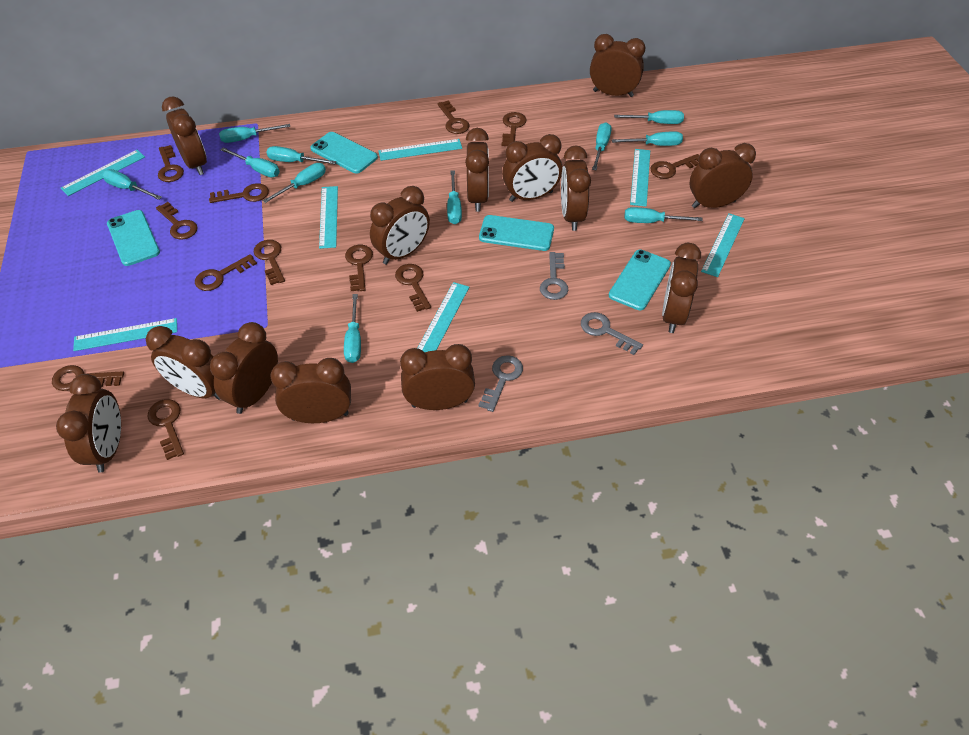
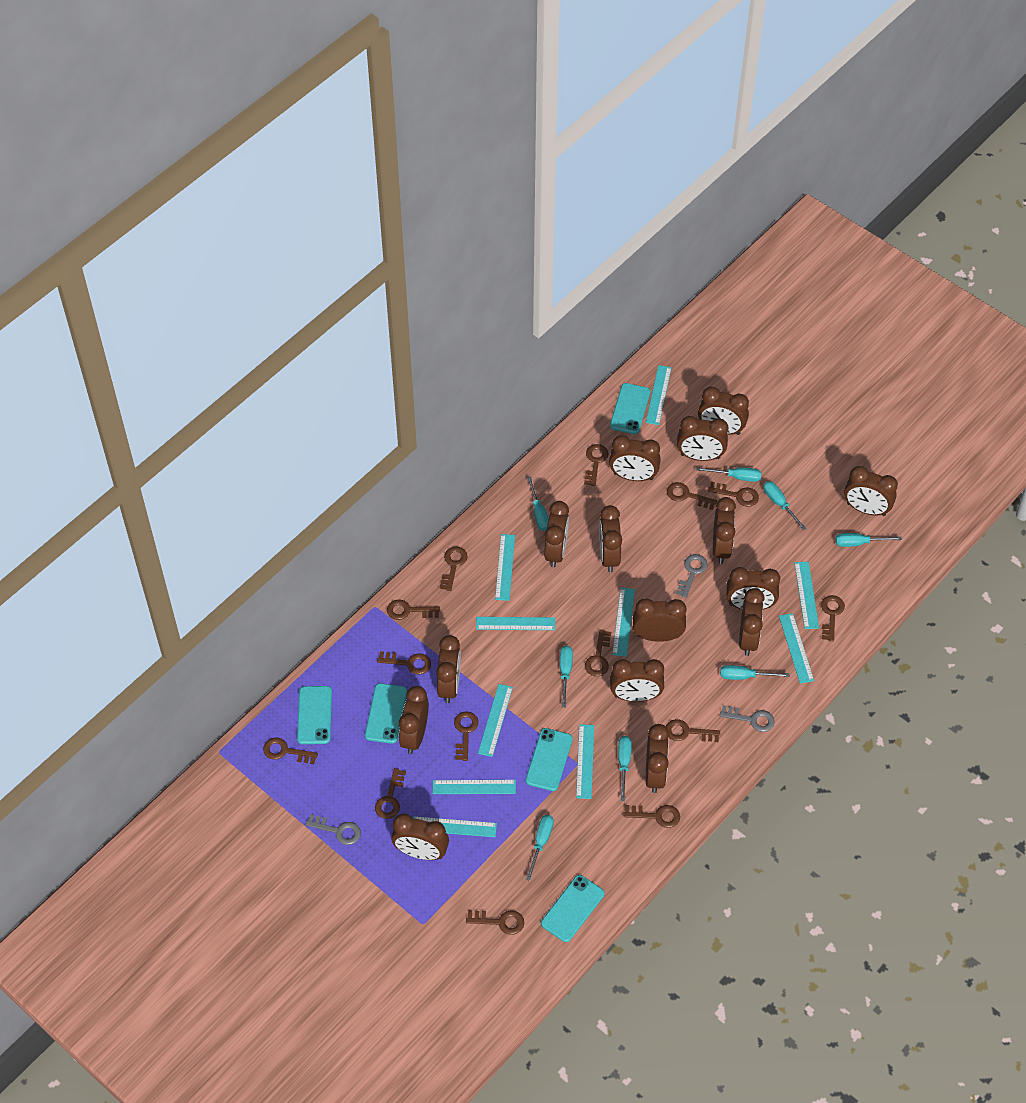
brown clock: [56,374,121,473] [146,326,220,400] [162,96,207,175] [210,322,278,414] [270,358,351,423] [370,186,430,265] [400,344,475,410] [465,128,489,212] [502,134,562,202] [561,145,591,231] [590,34,645,97] [662,243,701,333] [690,143,756,208] = 13 -> [391,813,449,860] [399,686,429,754] [436,635,461,703] [544,501,569,568] [599,505,622,572] [609,435,661,481] [610,659,664,702] [633,598,687,642] [646,724,669,793] [677,416,728,461] [698,387,749,435] [713,497,736,564] [726,567,780,610] [739,588,765,656] [844,466,898,516] = 15
brown key: [52,365,124,391] [148,399,184,460] [156,202,198,240] [158,145,184,182] [195,254,257,291] [209,183,269,203] [254,240,285,285] [345,245,373,291] [395,264,431,312] [437,100,469,134] [502,112,527,146] [650,154,699,179] = 12 -> [263,737,318,765] [375,768,406,819] [377,651,431,675] [387,600,440,620] [440,547,468,591] [454,711,478,761] [466,910,524,935] [584,444,608,486] [585,629,611,676] [624,805,680,828] [666,719,720,742] [667,482,717,510] [708,482,759,507] [821,595,845,641] = 14
turquoise phone: [107,210,160,266] [310,132,378,174] [479,215,554,251] [609,250,671,310] = 4 -> [297,686,332,744] [365,683,407,744] [526,728,573,791] [541,875,605,942] [610,383,651,434] = 5
turquoise ruler: [61,150,145,196] [73,318,177,351] [319,186,338,249] [378,139,462,161] [418,282,469,352] [630,149,650,207] [701,213,745,277] = 7 -> [413,816,497,837] [433,780,516,794] [476,617,555,630] [478,684,513,757] [495,534,515,601] [576,724,594,799] [612,588,635,657] [646,365,672,425] [779,613,814,684] [794,562,819,629] = 10
turquoise screwdriver: [102,169,162,200] [219,124,290,143] [221,147,280,177] [263,163,326,203] [266,146,336,164] [344,294,361,363] [447,170,462,224] [592,123,612,170] [612,131,683,146] [614,110,684,124] [624,207,703,223] = 11 -> [526,815,554,881] [527,476,549,531] [560,646,573,708] [618,736,632,801] [696,467,761,482] [720,665,789,680] [763,481,806,530] [835,533,902,547] = 8

